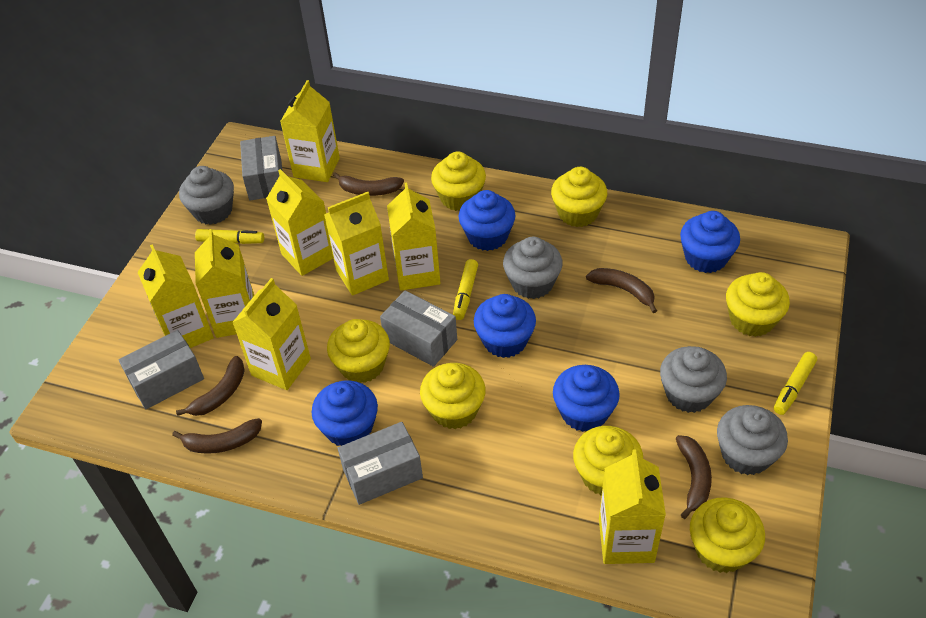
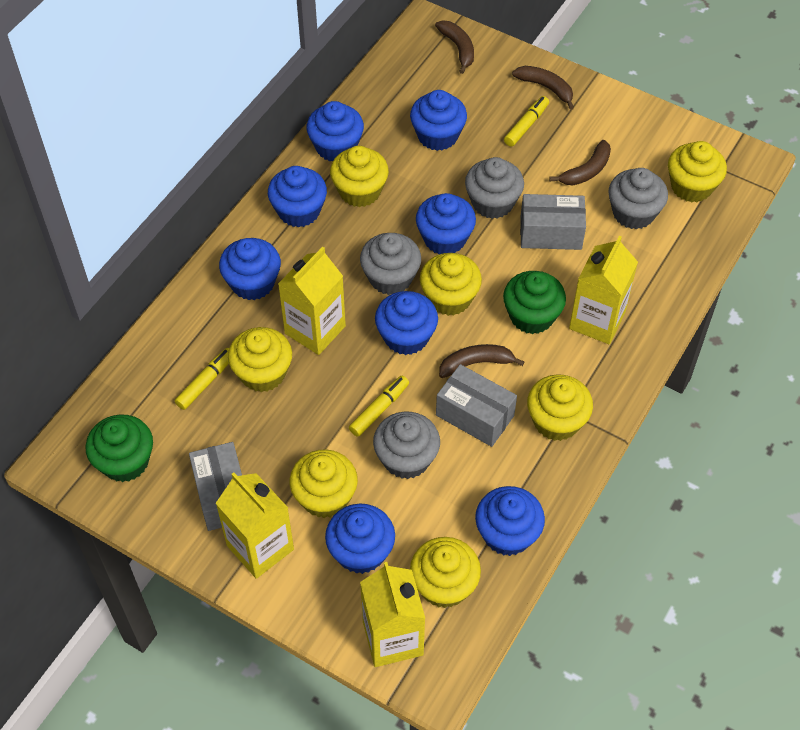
blue cupcake: [312,380,378,446] [459,190,515,251] [474,294,536,358] [553,365,620,432] [680,211,740,273] = 5 -> [219,238,281,300] [268,166,327,228] [307,101,364,161] [325,504,395,574] [375,291,438,355] [410,90,467,151] [416,193,476,254] [475,486,545,556] = 8
brown banana: [172,418,262,454] [176,356,245,416] [333,172,404,196] [586,268,657,313] [676,435,712,519] = 5 -> [435,20,474,74] [439,344,524,378] [512,66,574,109] [549,140,611,185] = 4
green cupcake: none = 0 -> [85,414,153,482] [503,271,566,334] = 2
grey box: [118,330,204,409] [240,136,282,200] [338,422,423,505] [380,290,457,367] = 4 -> [189,442,242,531] [436,364,517,447] [520,194,586,250] = 3
yellow carton: [138,244,214,348] [195,229,254,338] [232,278,311,390] [266,169,333,276] [280,80,340,182] [324,192,389,296] [387,183,440,290] [599,449,666,564] = 8 -> [216,472,294,579] [278,247,346,355] [360,562,426,667] [569,236,638,344] = 4

